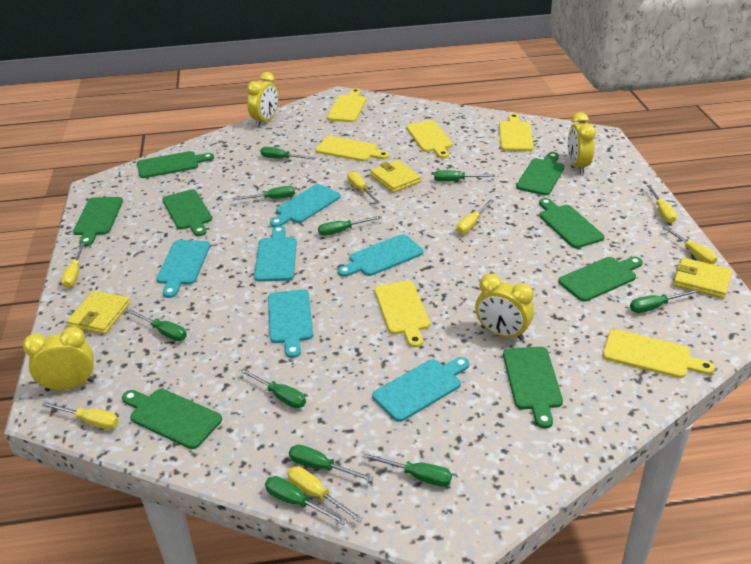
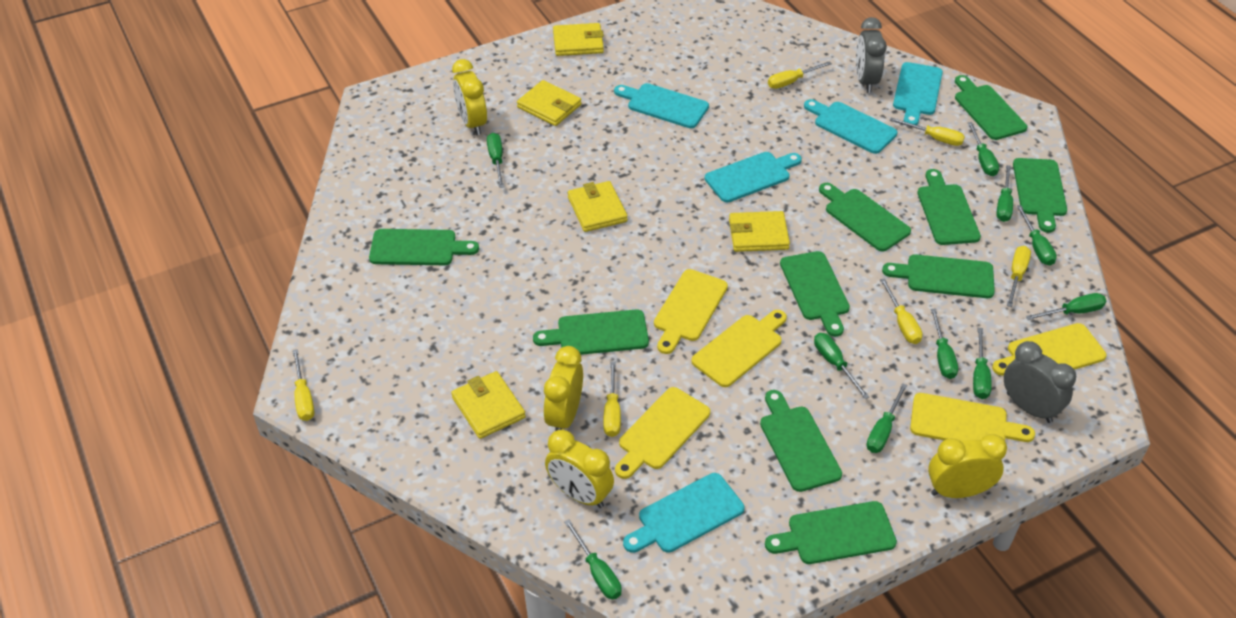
green cutting board: [73,197,123,247] [122,389,222,449] [137,151,214,178] [163,189,212,236] [503,347,563,429] [516,152,565,195] [539,198,604,248] [558,257,643,302] = 8 -> [369,229,479,265] [533,309,649,355] [760,390,842,492] [765,501,897,564] [780,251,850,337] [819,183,911,251] [882,254,995,298] [917,169,981,245] [955,75,1027,140] [1013,158,1067,233] = 10
grey clock: none = 0 -> [856,17,887,93] [1004,341,1076,423] = 2
turquoise cutting board: [156,240,210,298] [254,226,297,282] [268,289,313,358] [270,184,341,227] [338,234,423,277] [372,357,470,422] = 6 -> [614,83,709,128] [623,473,745,553] [705,152,802,202] [804,99,898,154] [893,62,943,125] = 5
yellow cutting board: [316,136,390,161] [327,88,366,122] [374,281,430,348] [406,120,453,158] [499,113,533,151] [603,329,715,378] = 6 -> [615,387,710,479] [654,269,728,354] [691,310,787,387] [910,393,1035,442] [992,323,1107,376] = 5
yellow screwdriver: [42,402,119,429] [61,243,85,288] [287,466,363,522] [347,171,380,204] [456,199,494,234] [647,185,677,223] [662,226,718,265] = 7 -> [292,349,314,421] [603,362,621,437] [768,61,832,89] [880,278,922,344] [889,118,965,146] [1007,246,1031,307] = 6
yellow wallet: [67,291,130,334] [370,160,421,193] [673,258,732,299] = 3 -> [451,371,526,439] [517,80,581,126] [553,23,604,56] [568,181,628,232] [729,211,790,252] = 5

